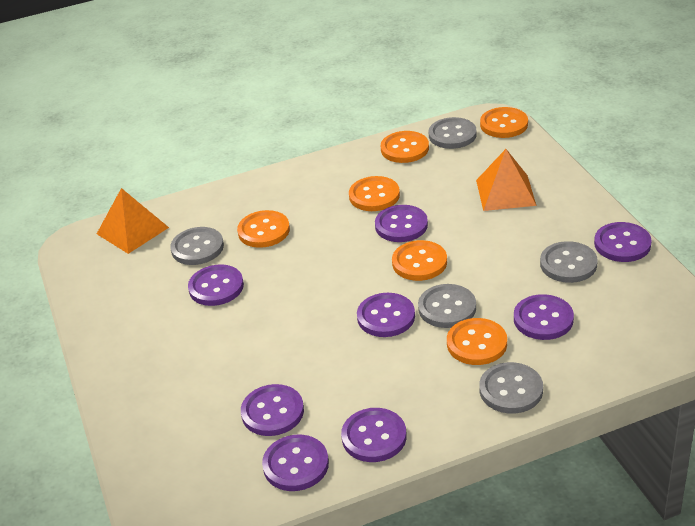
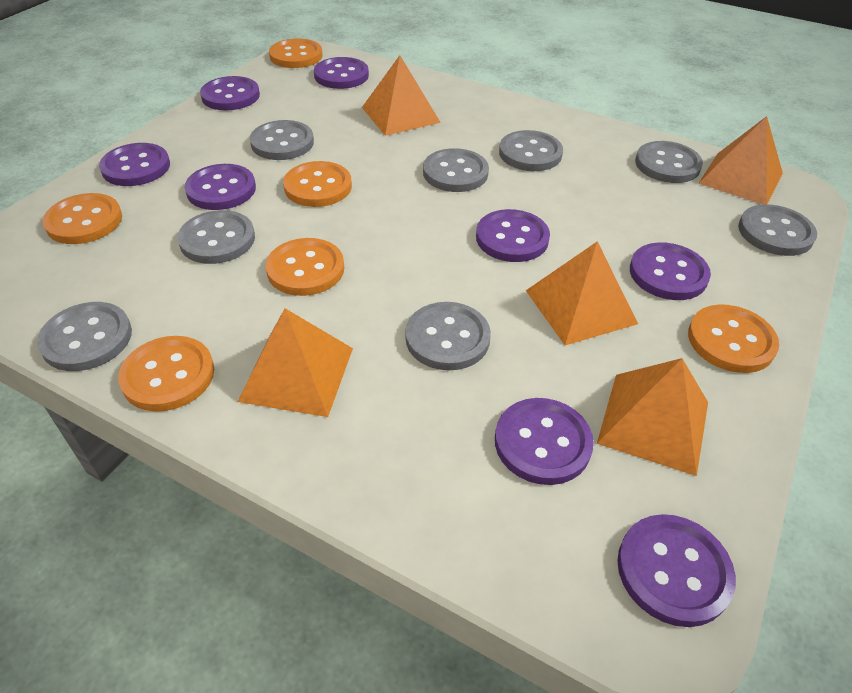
grey button: [170,227,224,265] [418,284,476,328] [429,117,476,149] [479,362,543,414] [540,241,598,283] = 5 -> [37,302,132,371] [177,210,255,264] [250,120,314,160] [405,302,491,371] [423,148,489,192] [499,130,563,171] [635,141,703,183] [738,204,817,256] = 8
orange pyramid: [97,188,169,254] [476,149,536,211] = 2 -> [238,308,353,417] [362,55,441,136] [526,241,638,345] [597,358,708,476] [698,116,783,204] = 5

